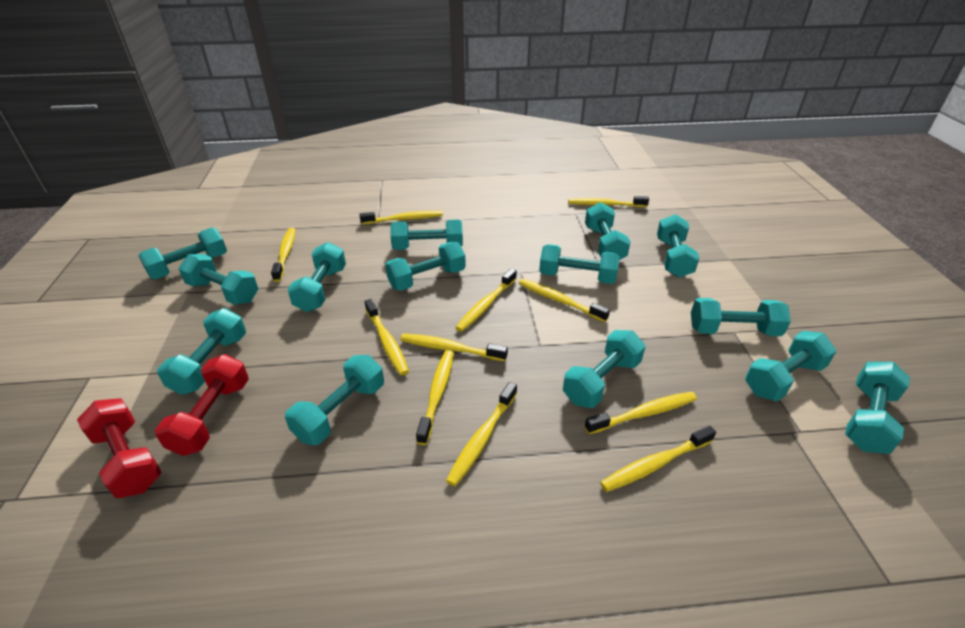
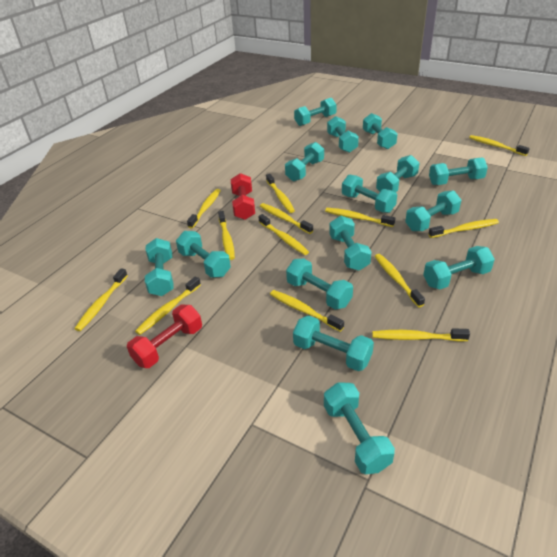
turquoise dumbbell: [138,227,227,279] [157,308,246,395] [179,254,258,305] [285,355,384,445] [287,242,346,312] [385,242,466,291] [390,220,463,250] [539,244,620,284] [563,330,646,408] [585,202,631,260] [657,214,699,278] [691,298,791,336] [745,331,837,401] [845,362,910,454] = 14 -> [145,238,174,296] [176,231,231,278] [285,142,324,181] [286,259,353,310] [293,315,374,371] [294,98,337,126] [324,382,395,474] [327,116,359,153] [329,216,371,271] [342,174,397,213] [363,113,398,149] [376,155,419,192] [405,190,461,231] [423,246,495,289] [429,157,488,185] = 15
yellow toothbrush: [271,228,295,282] [360,211,443,225] [365,299,409,375] [400,333,508,361] [416,350,454,445] [446,382,517,486] [455,269,517,332] [519,279,610,322] [568,196,649,207] [585,392,697,434] [600,425,716,492] = 11 -> [75,268,128,331] [135,276,201,335] [187,189,221,229] [218,211,235,260] [258,214,309,255] [260,203,313,234] [266,174,295,213] [270,290,344,332] [325,208,395,227] [372,328,470,342] [375,254,425,307] [428,219,499,238] [469,135,530,156] = 13

